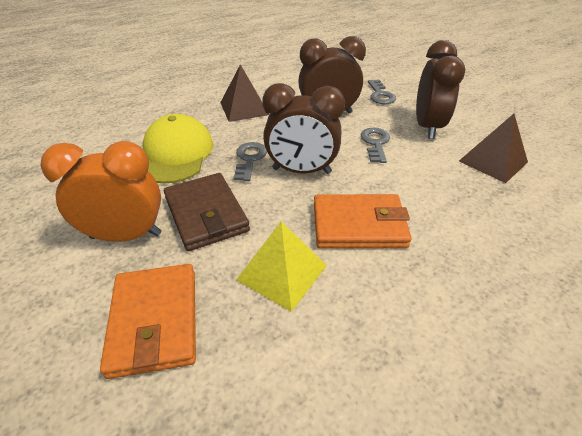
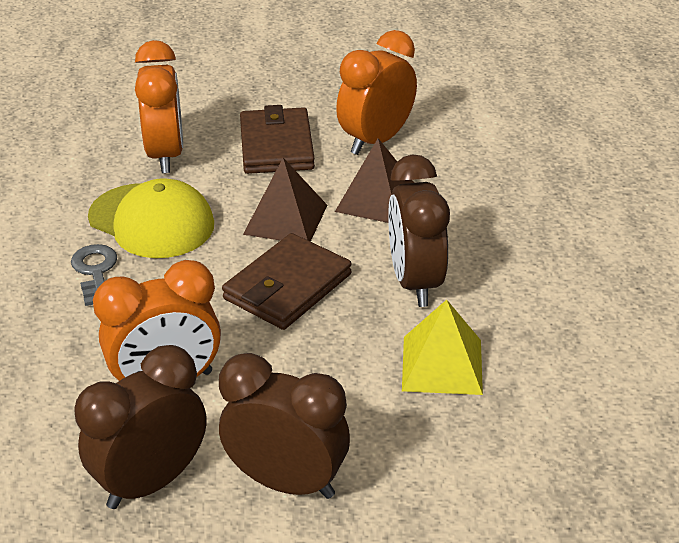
brown wallet: [164,173,250,251] = 1 -> [222,233,352,330] [240,105,315,174] = 2
grey key: [234,142,267,181] [361,128,390,163] [368,80,396,104] = 3 -> [71,244,117,306] = 1
orange clock: [41,141,161,242] = 1 -> [93,260,221,381] [135,40,183,173] [336,30,417,155] = 3
orange wallet: [100,264,196,379] [314,194,412,248] = 2 -> none = 0

